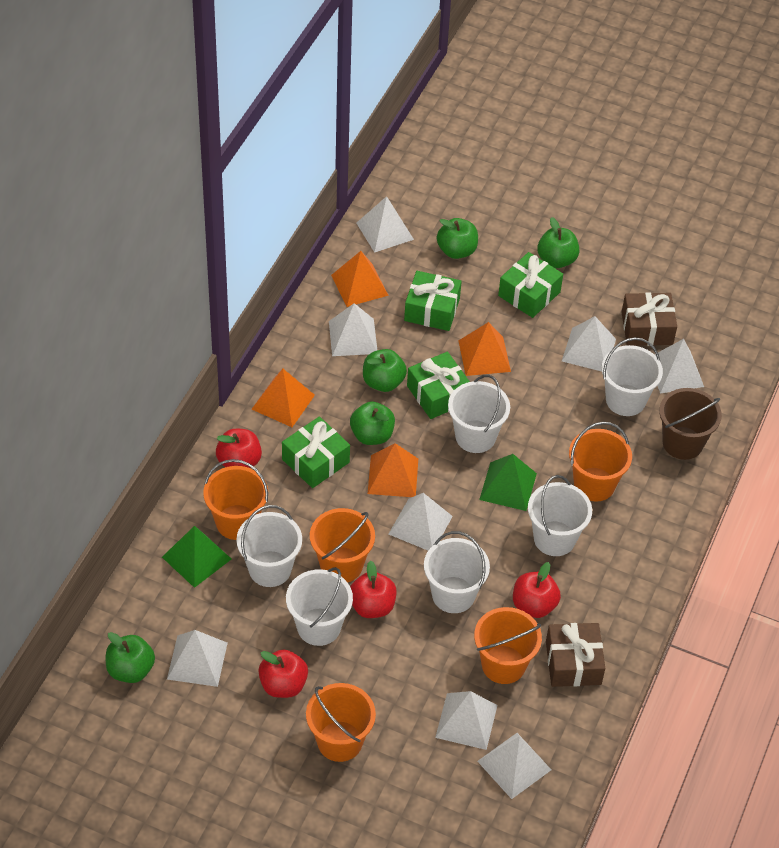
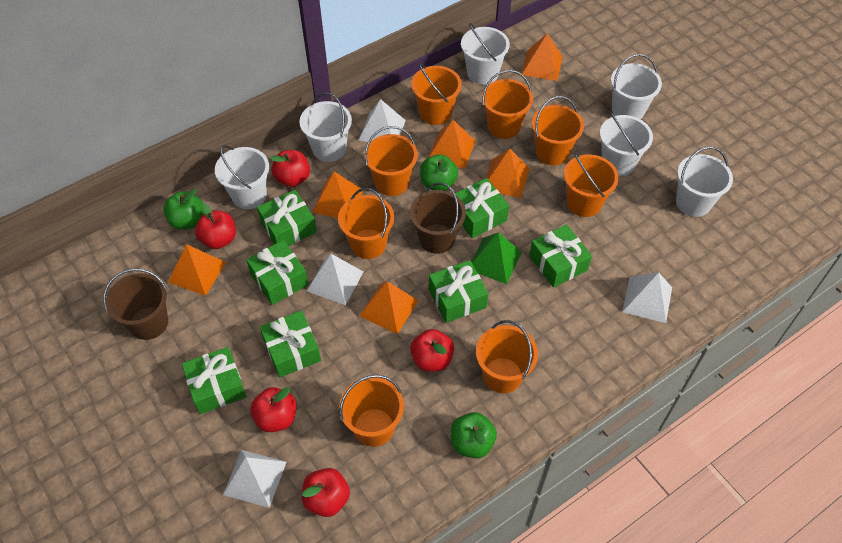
brown bucket: [659,388,722,460] = 1 -> [103,268,168,340] [410,183,466,254] = 2
brown gift: [546,623,605,687] [622,292,677,346] = 2 -> none = 0
green apple: [106,632,155,683] [350,401,395,445] [363,349,407,392] [437,218,478,259] [537,217,579,268] = 5 -> [163,189,203,230] [420,154,458,191] [451,412,497,458] = 3
green gift: [282,416,350,488] [404,271,462,331] [407,352,470,419] [498,252,563,318] = 4 -> [182,347,246,414] [246,240,309,305] [257,190,317,246] [260,310,321,378] [429,260,488,323] [455,178,509,238] [529,224,592,288] = 7
green pyramid: [162,526,231,588] [479,454,537,511] = 2 -> [471,232,522,284] = 1
orange bucket: [203,459,268,540] [306,683,376,762] [310,508,375,582] [474,607,542,684] [569,422,632,502] = 5 -> [338,188,394,259] [339,375,404,447] [364,126,418,196] [411,63,462,125] [476,320,538,393] [482,70,533,139] [532,96,584,165] [564,152,619,217] = 8
orange pyramid: [252,369,315,427] [331,251,389,307] [368,443,418,497] [459,322,511,376] = 4 -> [168,244,226,296] [312,172,363,218] [360,281,418,334] [428,120,475,169] [486,149,530,198] [522,34,563,81] = 6
red apple: [216,429,262,468] [258,649,308,698] [350,560,397,618] [513,562,561,618] = 4 -> [195,203,236,249] [251,387,297,432] [270,150,310,187] [302,468,350,517] [410,329,454,372] = 5
white pyramid: [167,630,228,687] [329,303,377,356] [357,196,414,253] [389,493,453,551] [435,691,497,750] [477,733,551,799] [562,316,616,372] [654,339,704,394] = 8 -> [223,450,286,508] [307,254,363,305] [359,99,406,142] [622,272,672,323] = 4

